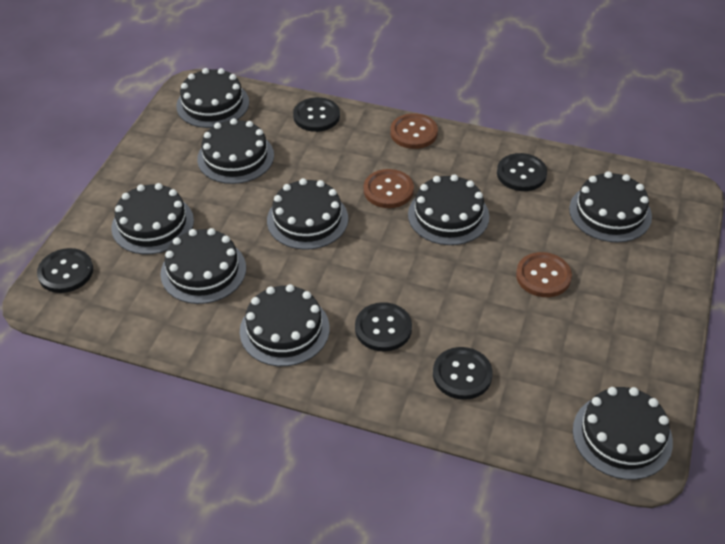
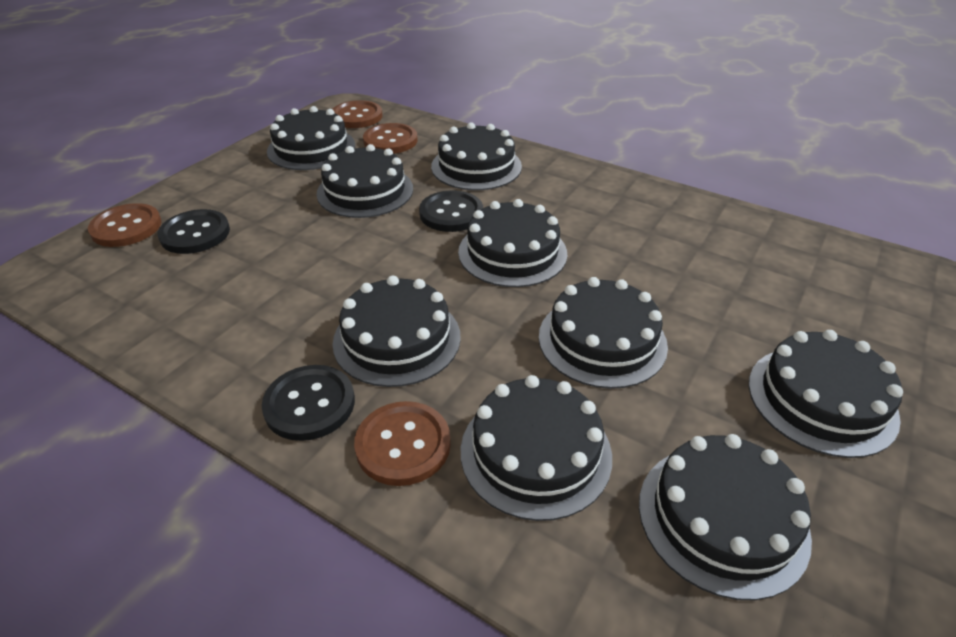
black button: [37,248,93,293] [293,97,340,132] [355,302,412,352] [433,347,493,400] [497,153,547,191] = 5 -> [158,209,230,254] [262,365,355,441] [419,190,483,232] = 3
brown button: [364,169,414,208] [390,113,438,149] [516,252,572,297] = 3 -> [88,203,162,247] [332,100,383,128] [354,401,451,486] [363,123,418,154] = 4

